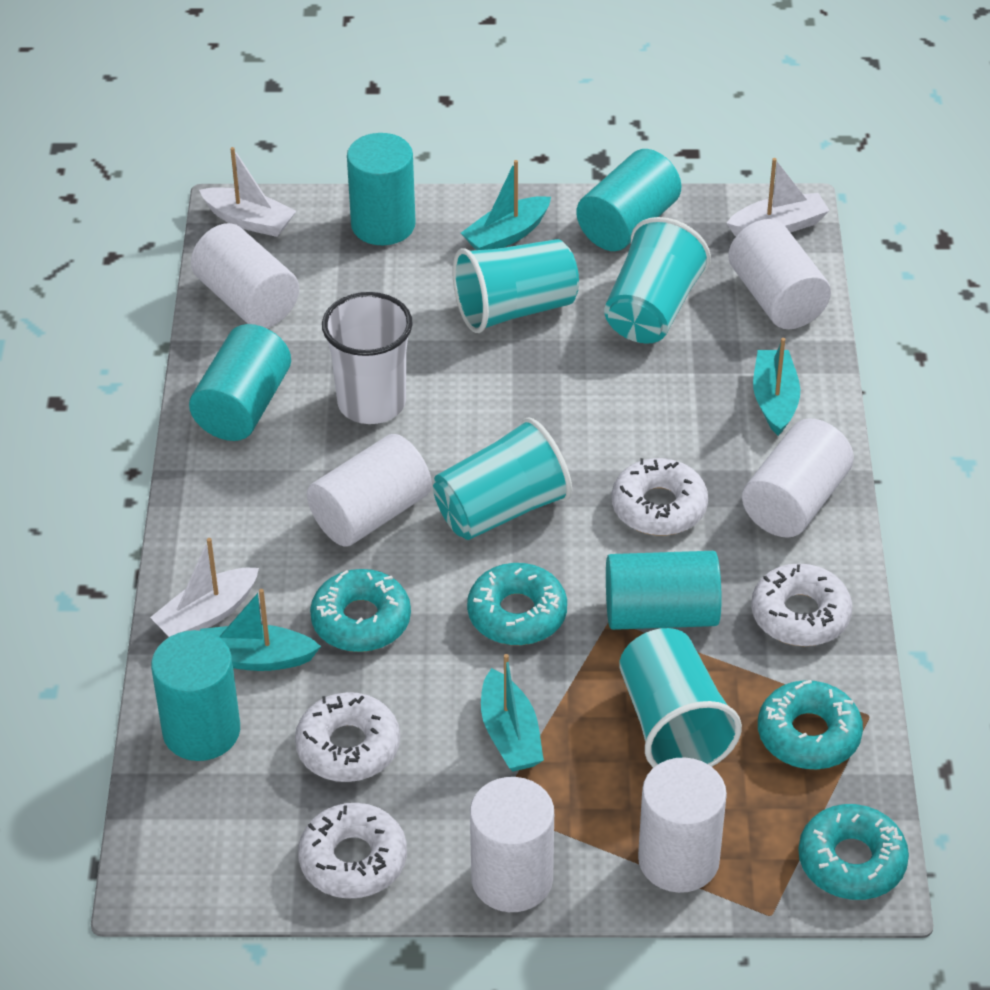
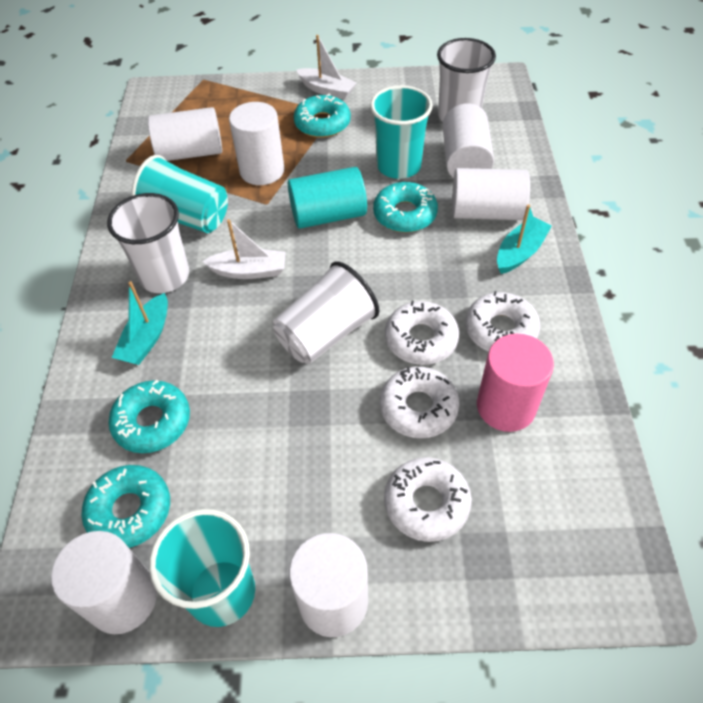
pink cylinder: none = 0 -> [477,334,554,432] = 1
turquoise boat: [200,589,321,671] [461,160,551,250] [481,654,544,772] [753,338,800,436] = 4 -> [112,281,168,365] [497,204,552,274] = 2
turquoise cup: [433,418,572,540] [452,239,579,333] [604,217,711,344] [619,628,742,768] = 4 -> [131,155,228,233] [149,509,255,627] [370,85,433,179] = 3
turquoise cylinder: [151,630,240,761] [189,324,291,441] [347,133,416,245] [576,149,681,251] [606,551,721,630] = 5 -> [288,167,367,229] = 1
white boat: [150,538,259,637] [199,147,296,237] [727,158,830,236] = 3 -> [202,219,286,279] [296,35,357,100] = 2
white cup: [322,292,413,424] = 1 -> [107,193,189,293] [273,261,379,364] [437,38,496,122] = 3

